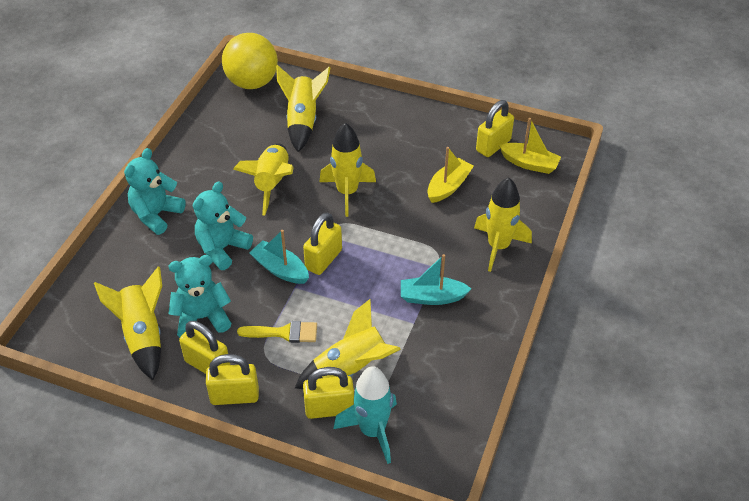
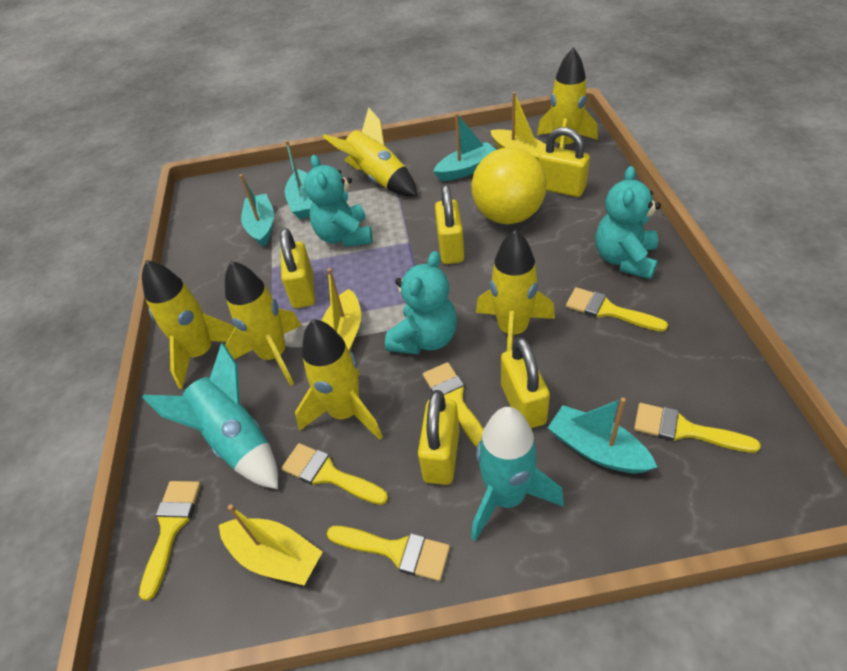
turquoise boat: [249,230,309,284] [401,254,471,305] = 2 -> [239,174,274,247] [285,140,312,219] [433,113,497,181] [548,398,657,473] = 4
turquoise rocket: [334,366,397,464] = 1 -> [142,343,278,489] [471,407,564,541] = 2
yellow boat: [427,147,474,203] [499,118,561,174] = 2 -> [219,504,322,585] [322,268,361,351] [491,92,546,160] = 3
yellow brush: [237,321,317,343] = 1 -> [139,481,201,601] [281,443,388,505] [327,526,450,581] [423,362,484,448] [566,287,668,332] [634,403,761,453] = 6

